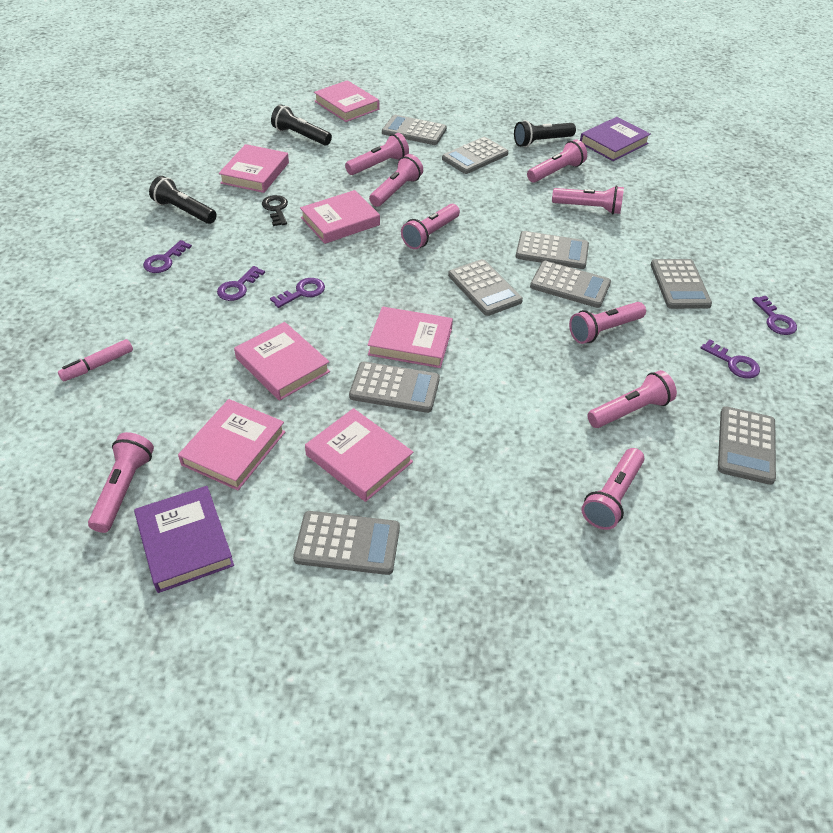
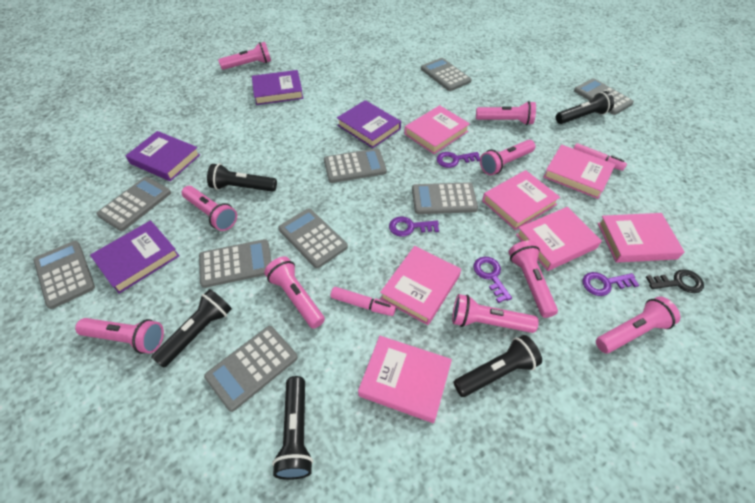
black flashlight: [149,176,217,224] [271,104,332,146] [514,120,576,147] = 3 -> [151,289,232,368] [207,164,277,192] [272,376,313,480] [453,335,542,397] [556,91,614,124] = 5
pink marker: [58,339,133,381] = 1 -> [331,287,396,316] [573,143,627,171] = 2
purple book: [134,486,234,593] [580,117,651,161] = 2 -> [90,220,180,294] [126,131,200,181] [252,70,303,105] [337,100,401,148] = 4
purple key: [143,240,192,273] [217,266,265,301] [270,278,325,308] [701,340,760,379] [752,296,797,335] = 5 -> [389,216,439,237] [437,152,480,168] [473,257,512,303] [583,272,639,296] = 4

